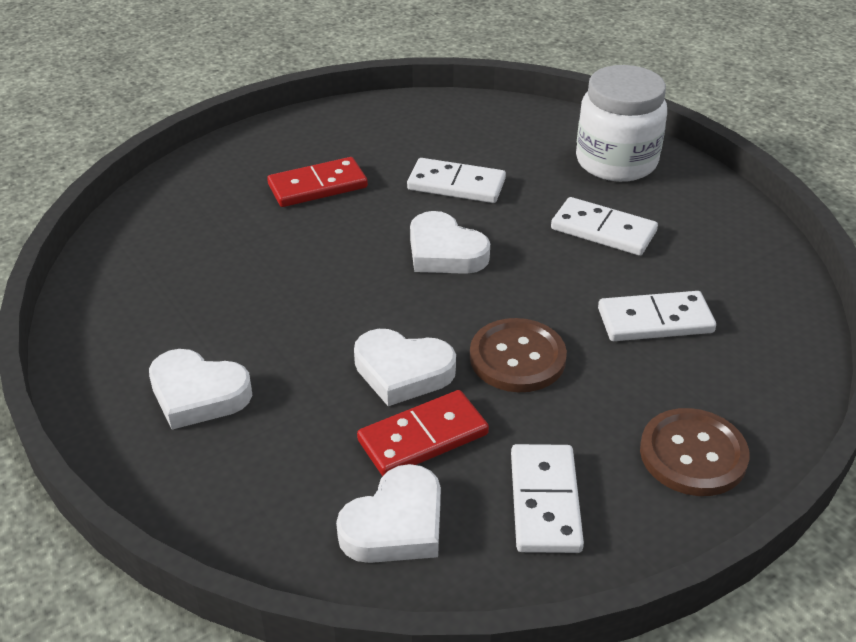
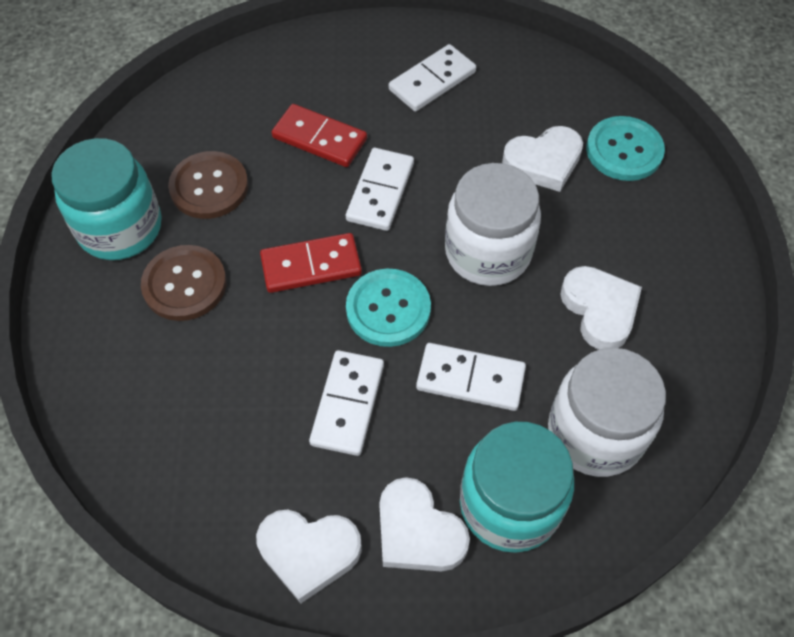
turquoise button: none = 0 -> [346,269,431,347] [586,116,665,181] = 2
turquoise jar: none = 0 -> [52,138,162,260] [460,422,574,553] = 2
white jar: [576,65,667,182] = 1 -> [445,163,541,286] [548,348,666,477] = 2

